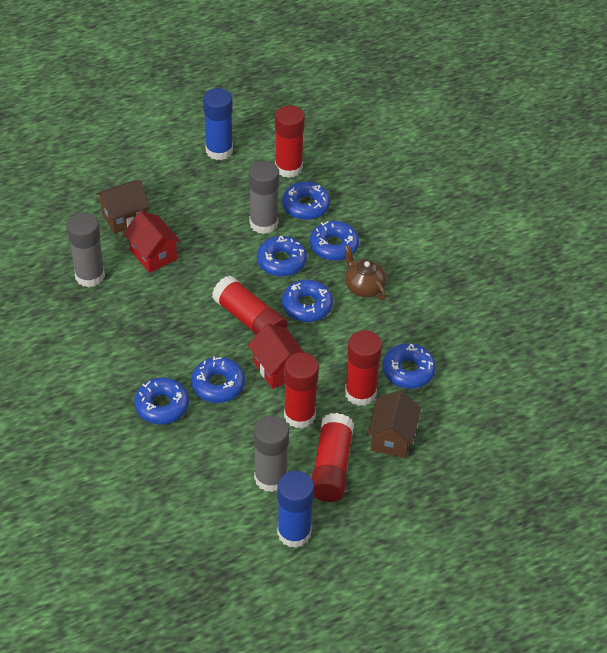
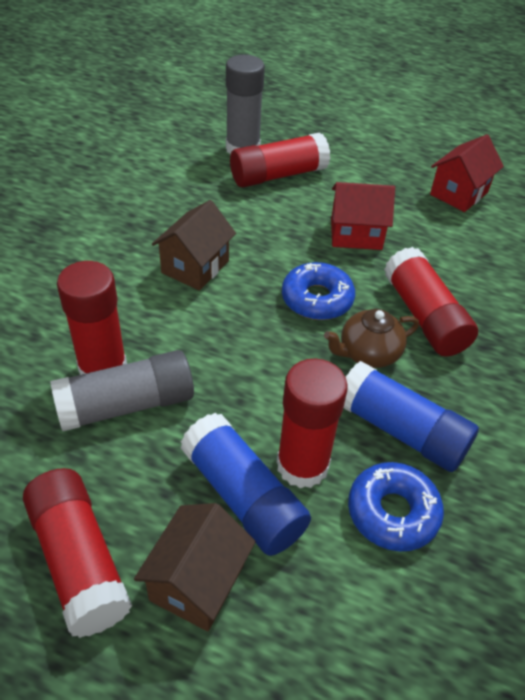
blue donut: [134,377,189,424] [191,356,245,403] [257,236,307,277] [282,181,330,220] [282,280,333,322] [310,221,359,261] [383,343,436,389] = 7 -> [282,262,355,320] [348,462,444,552] = 2
grey glue stick: [67,213,105,287] [249,161,279,234] [253,415,289,492] = 3 -> [50,350,194,432] [226,55,265,155] = 2

